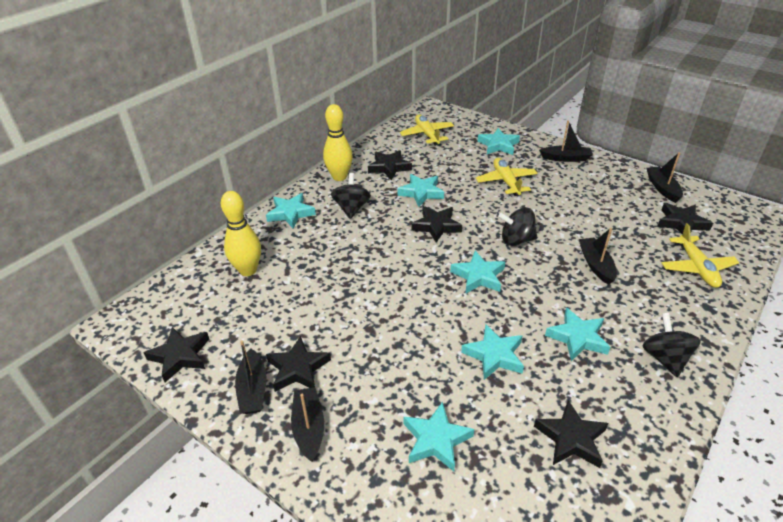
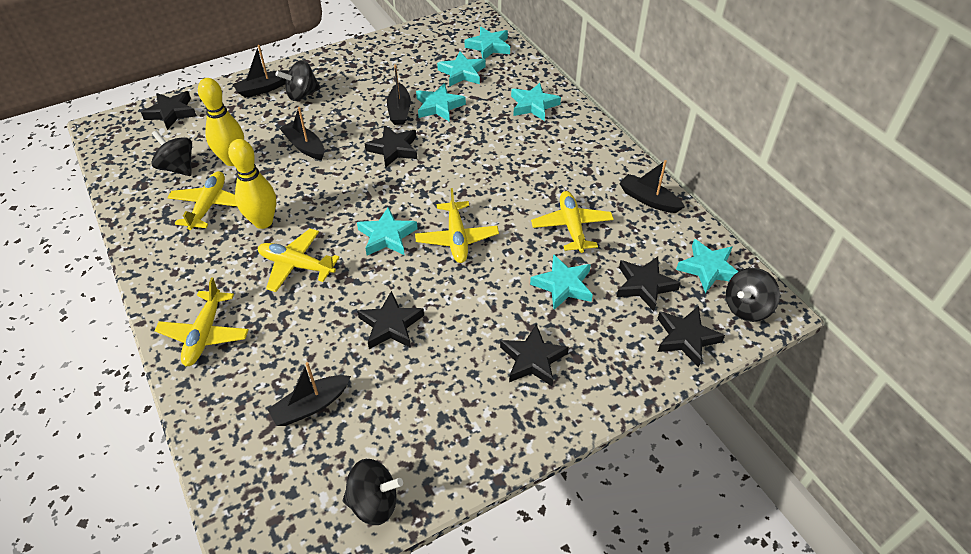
black spinning top: [331,173,371,219] [498,207,537,246] [642,313,701,377] = 3 -> [151,130,192,176] [275,60,321,101] [343,459,403,525] [726,268,780,322] = 4
yellow plane: [400,114,454,146] [476,158,538,196] [662,223,739,288] = 3 -> [154,277,249,366] [167,171,237,230] [258,228,340,292] [415,188,499,263] [531,191,614,253] = 5

